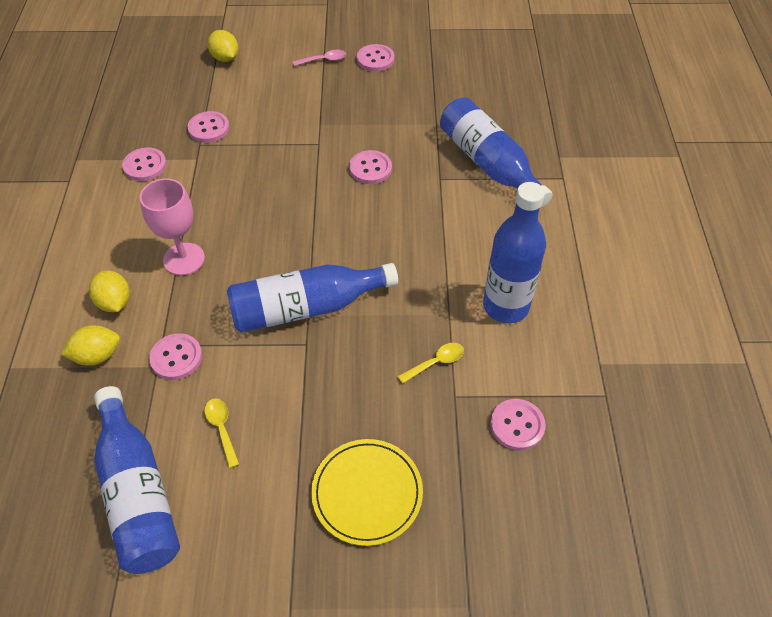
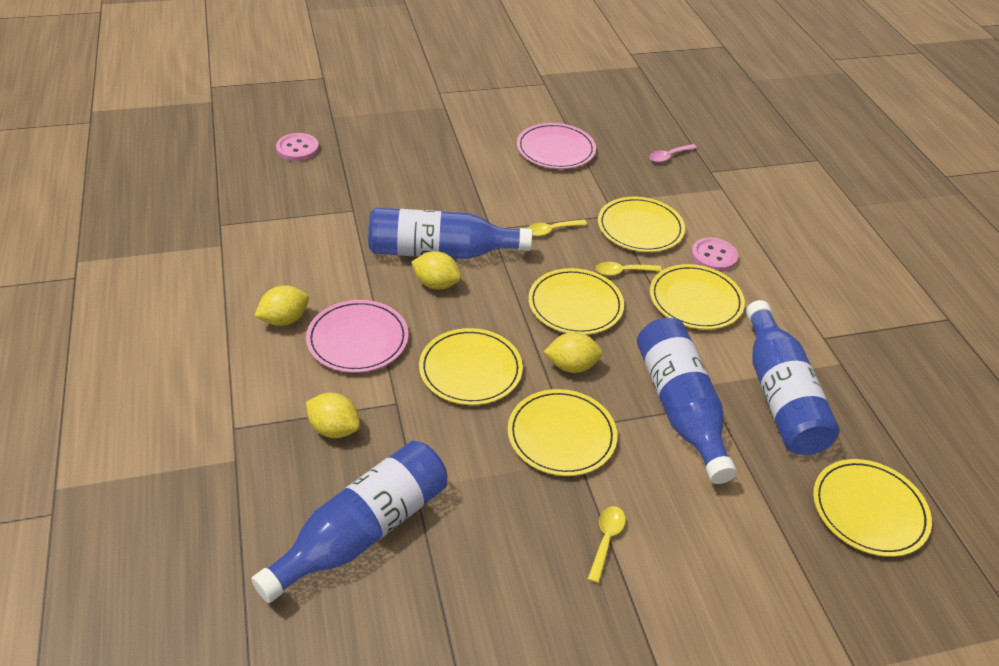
pink button: [122,147,167,181] [149,333,202,380] [188,111,230,143] [349,150,392,184] [357,44,394,72] [490,399,546,451] = 6 -> [276,133,319,161] [691,237,738,272] = 2
pink goblet: [140,178,205,276] = 1 -> none = 0
pink plate: none = 0 -> [306,300,408,373] [517,123,596,169] = 2
yellow lemon: [61,325,120,366] [89,270,130,312] [207,30,238,62] = 3 -> [254,285,309,326] [306,393,360,438] [411,251,461,290] [544,332,603,373] = 4
yellow plate: [311,439,423,546] = 1 -> [419,328,523,405] [508,389,617,476] [528,268,624,335] [598,197,685,252] [650,264,745,330] [813,459,932,557] = 6
yellow spoon: [205,398,239,468] [398,343,464,384] = 2 -> [527,219,587,236] [588,506,626,583] [596,262,662,276] = 3

